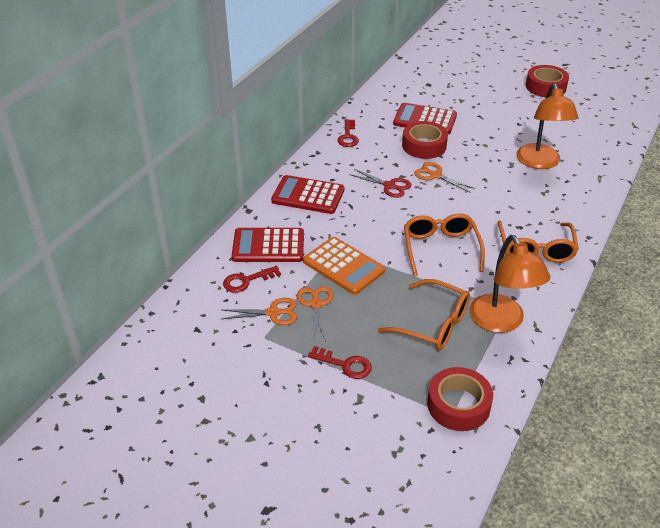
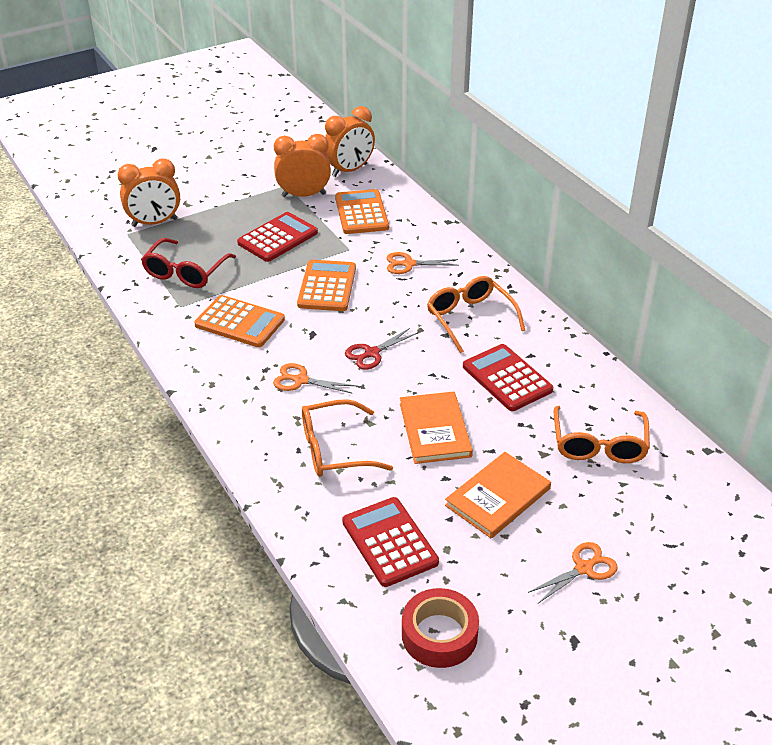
orange book: none = 0 -> [400,391,473,464] [445,452,551,538] = 2
orange calculator: [303,237,385,295] = 1 -> [194,295,285,347] [297,260,356,311] [335,189,389,234] = 3
orange clock: none = 0 -> [118,159,180,227] [274,134,331,197] [325,106,375,177] = 3
orange lamp: [470,235,550,333] [516,83,579,169] = 2 -> none = 0
red glasses: none = 0 -> [141,238,236,288] = 1
red key: [223,266,281,293] [308,346,372,379] [338,119,359,147] = 3 -> none = 0
red tape: [402,121,448,159] [427,367,493,431] [526,65,569,97] = 3 -> [402,588,479,668] = 1

